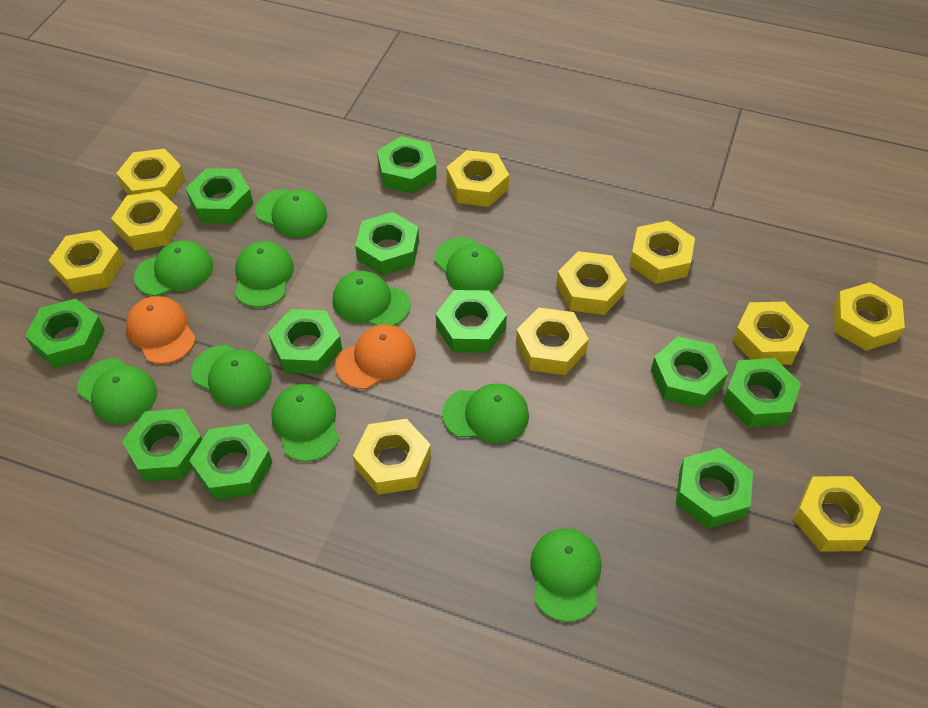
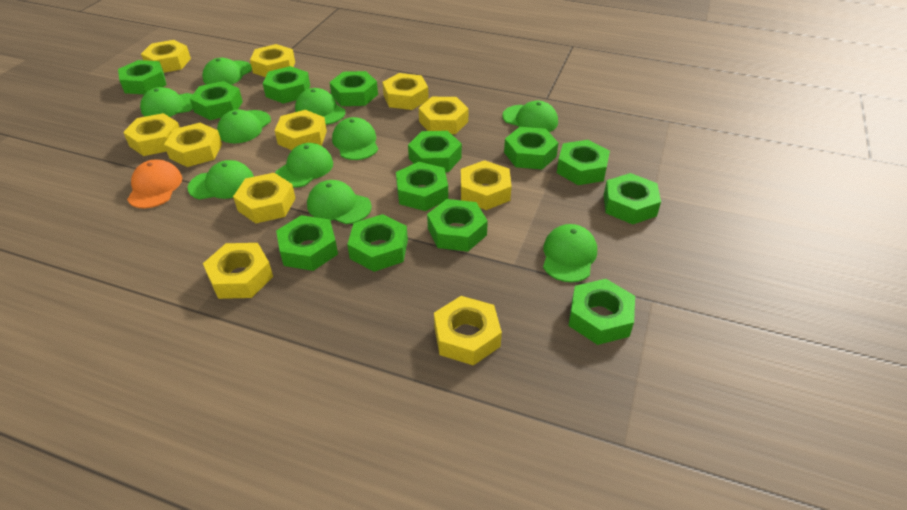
green nut: [25,298,105,368] [122,409,202,482] [186,168,253,224] [189,424,273,500] [268,309,342,374] [355,212,419,276] [377,136,437,194] [436,290,507,353] [651,336,728,408] [676,448,753,529] [723,358,801,427] = 11 -> [118,60,166,94] [190,81,243,120] [263,66,310,104] [276,215,338,271] [329,71,378,106] [347,214,408,272] [396,162,448,211] [408,131,462,172] [427,199,488,252] [504,127,558,170] [557,140,610,185] [568,279,635,345] [604,173,661,225] = 13
orange cap: [126,296,196,364] [335,325,416,389] = 2 -> [127,159,182,208] = 1

